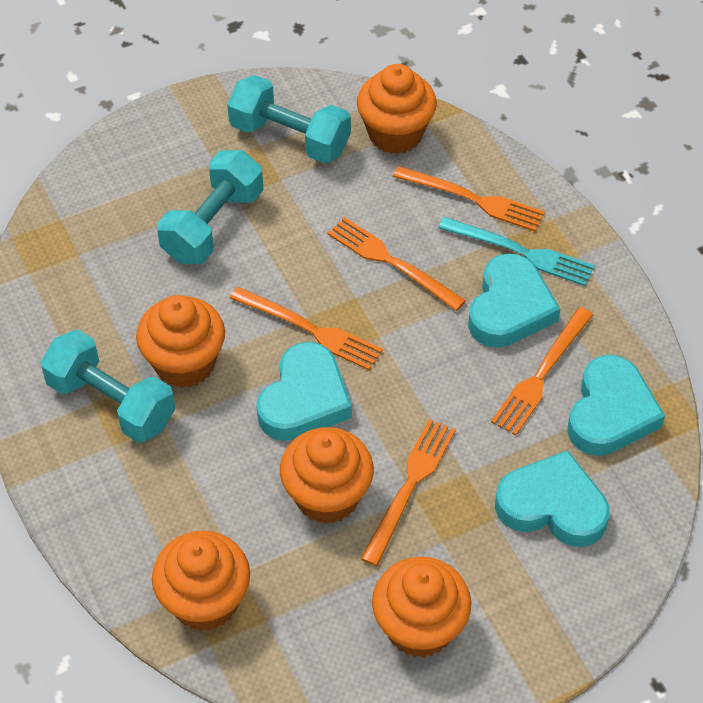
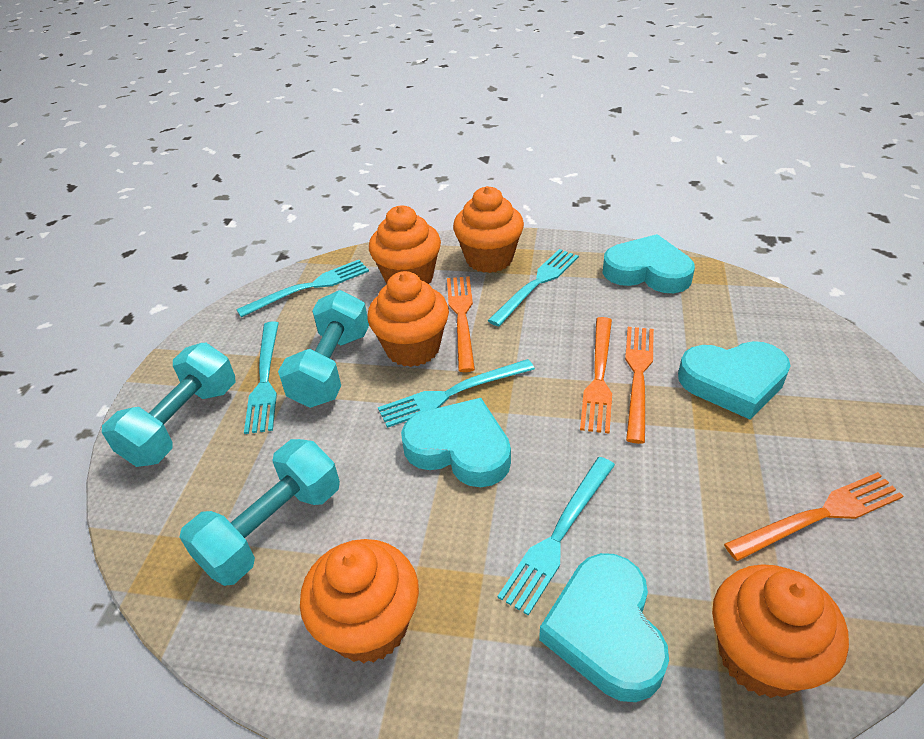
orange fork: [230,287,383,370] [327,217,466,311] [361,419,456,566] [393,166,545,231] [491,307,593,435] = 5 -> [447,276,475,372] [580,317,612,433] [625,327,654,444] [724,472,903,561] = 4
turquoise fork: [438,217,595,286] = 1 -> [236,260,369,317] [244,321,279,434] [378,359,535,428] [488,249,579,326] [498,457,615,616] = 5

